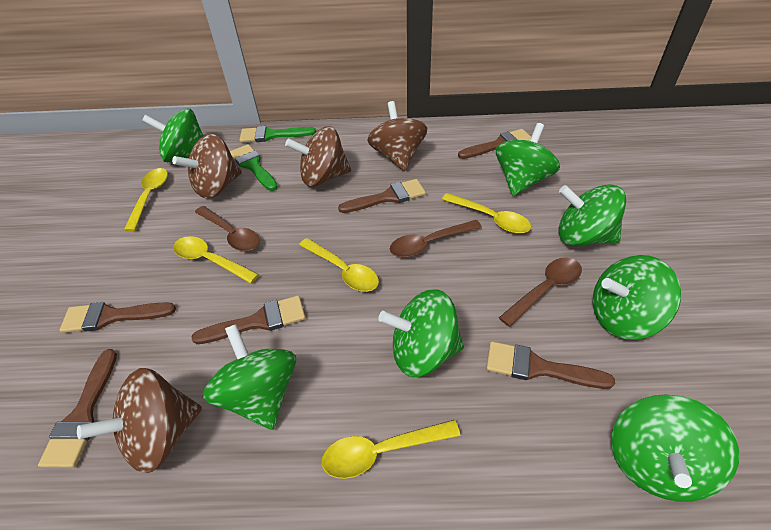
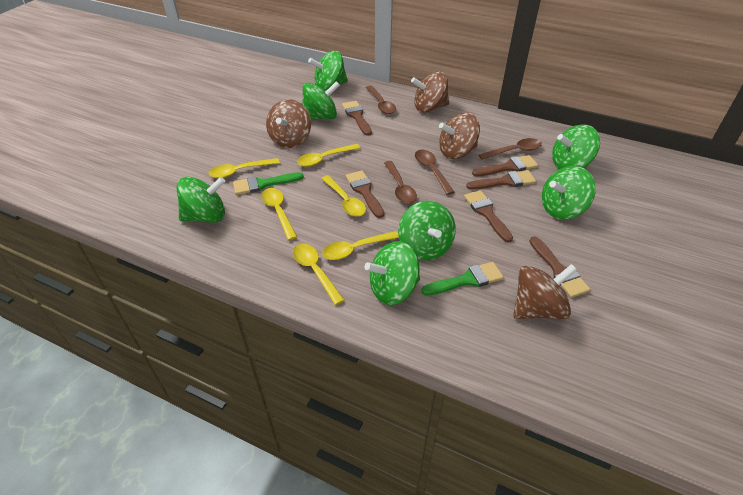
brown spoon: [195,206,260,251] [390,220,482,258] [499,257,582,327] = 3 -> [366,86,396,114] [384,161,417,204] [415,149,455,195] [479,138,542,160] = 4
yellow spoon: [124,168,168,232] [173,236,259,283] [299,238,379,292] [322,420,460,479] [442,193,531,234] = 5 -> [209,158,280,178] [262,188,297,240] [293,244,344,305] [297,144,360,167] [322,175,366,217] [322,231,399,260] = 6

